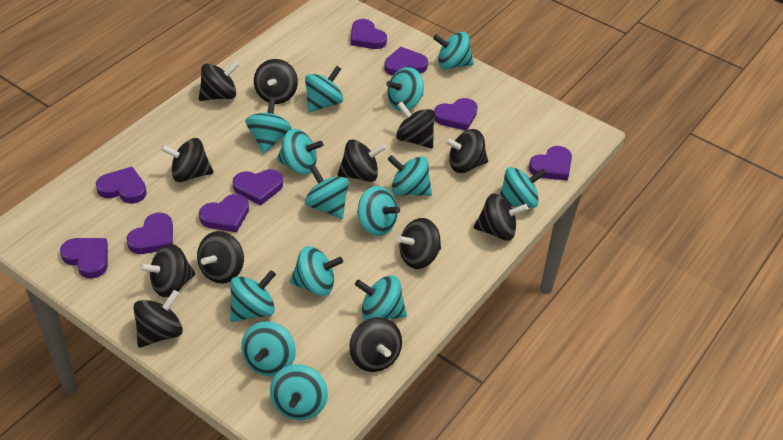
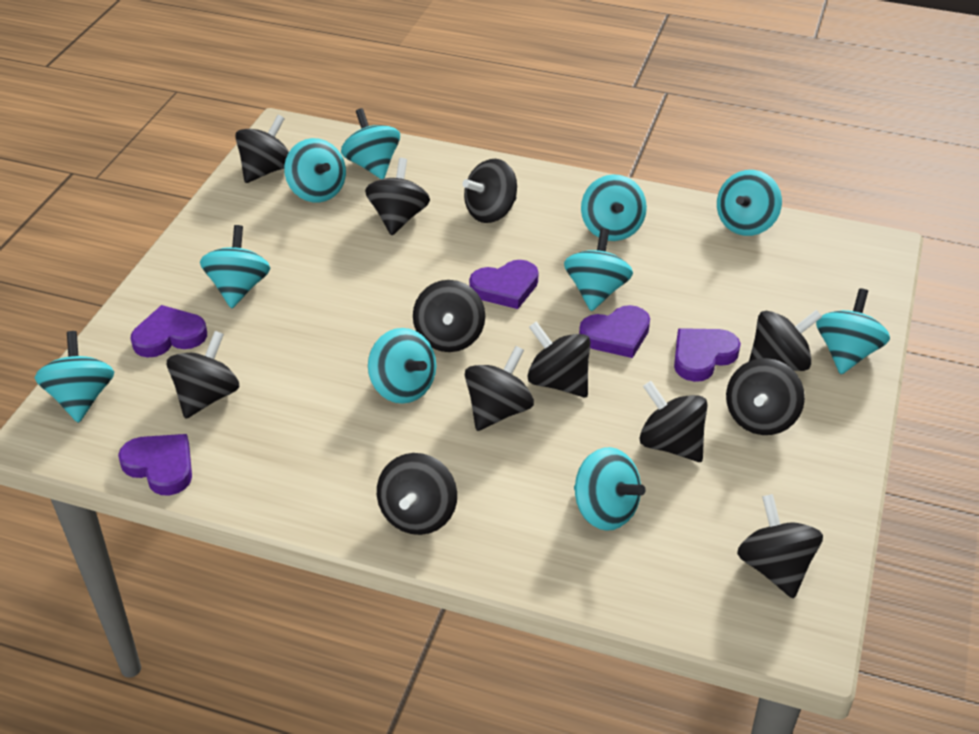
purple heart: [60,238,108,279] [96,167,147,204] [126,213,173,254] [199,194,249,232] [233,169,283,205] [350,19,387,49] [384,47,428,76] [434,98,478,130] [528,146,572,180] = 9 -> [118,434,192,495] [131,305,207,358] [469,260,539,309] [579,305,650,358] [674,328,741,382] = 5
turquoise spinning top: [230,270,276,322] [241,321,296,377] [245,98,292,154] [270,364,328,420] [277,129,323,175] [290,246,343,296] [305,66,343,112] [305,166,349,219] [355,275,407,321] [357,186,400,236] [386,67,424,111] [387,155,432,196] [433,32,474,69] [500,167,547,208] = 14 -> [35,331,114,423] [200,225,270,308] [284,138,346,203] [341,108,400,179] [368,328,436,404] [564,228,633,311] [574,447,646,531] [581,174,647,241] [717,170,782,236] [816,288,890,374] = 10

